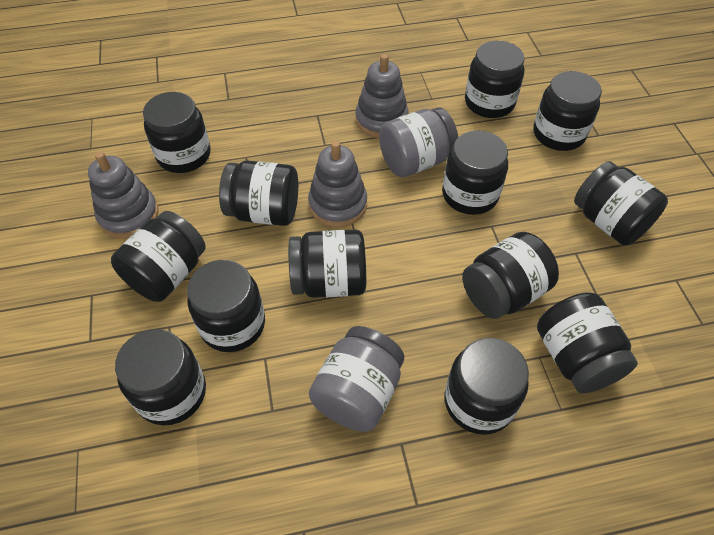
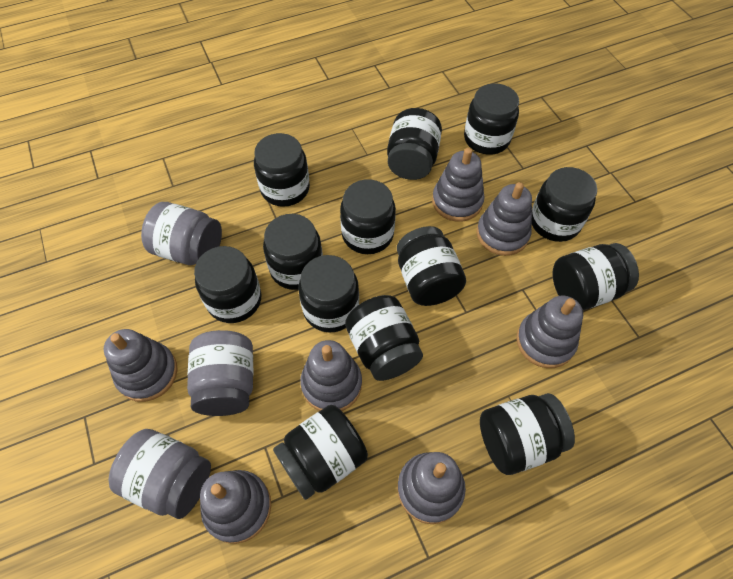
grey jar: [309,326,404,432] [379,107,458,177] = 2 -> [109,429,211,519] [141,202,222,265] [187,330,253,416] = 3
grey stacking toy: [88,152,158,238] [308,141,367,227] [356,54,409,138] = 3 -> [104,329,178,402] [200,470,271,544] [300,340,362,411] [397,452,466,524] [432,148,485,222] [476,182,532,256] [516,296,583,368] = 7

